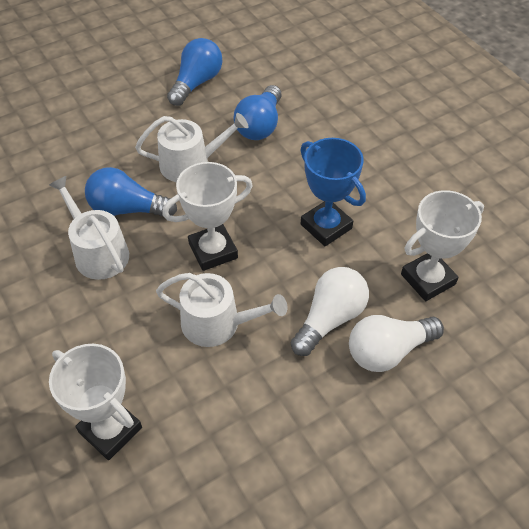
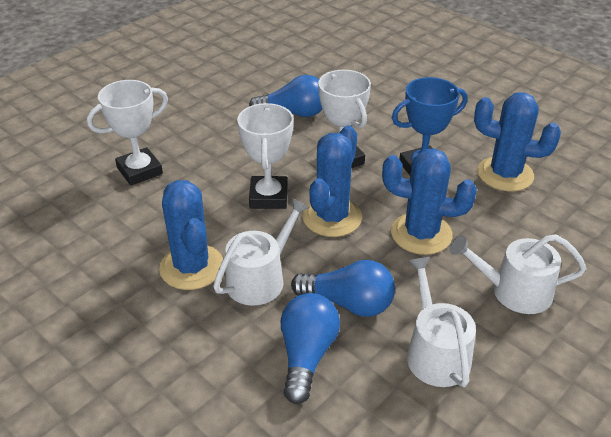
blue cactus: none = 0 -> [159,180,223,290] [303,125,362,237] [382,148,477,255] [474,92,561,192] = 4
white light bulb: [291,267,369,356] [349,315,444,372] = 2 -> none = 0

